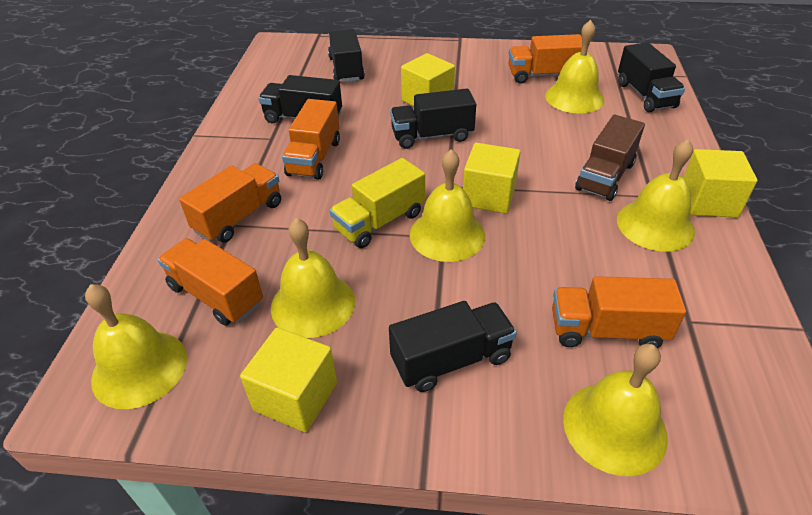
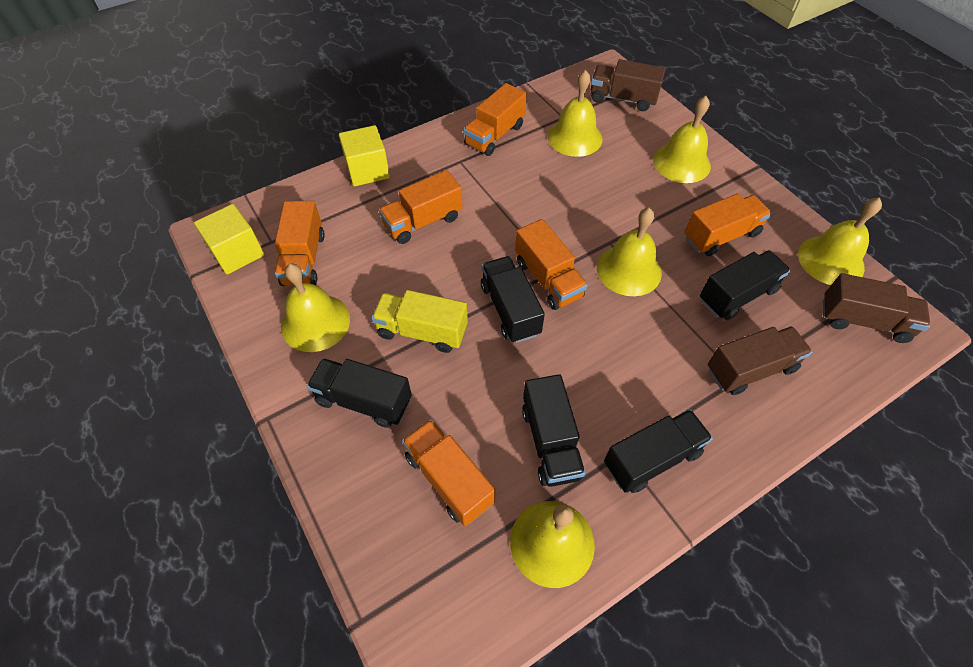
brown truck: [575,115,645,201] = 1 -> [591,59,666,111] [708,326,812,395] [823,273,930,343] = 3
orange truck: [158,238,263,326] [179,163,281,243] [282,99,340,180] [508,34,582,84] [552,276,686,348] = 5 -> [275,201,325,286] [379,170,463,244] [402,419,495,526] [463,83,527,156] [515,219,588,310] [685,193,772,256] = 6
yellow cube: [240,327,337,433] [401,53,455,106] [463,143,521,214] [683,149,757,218] = 4 -> [194,204,264,274] [339,125,390,186] = 2

